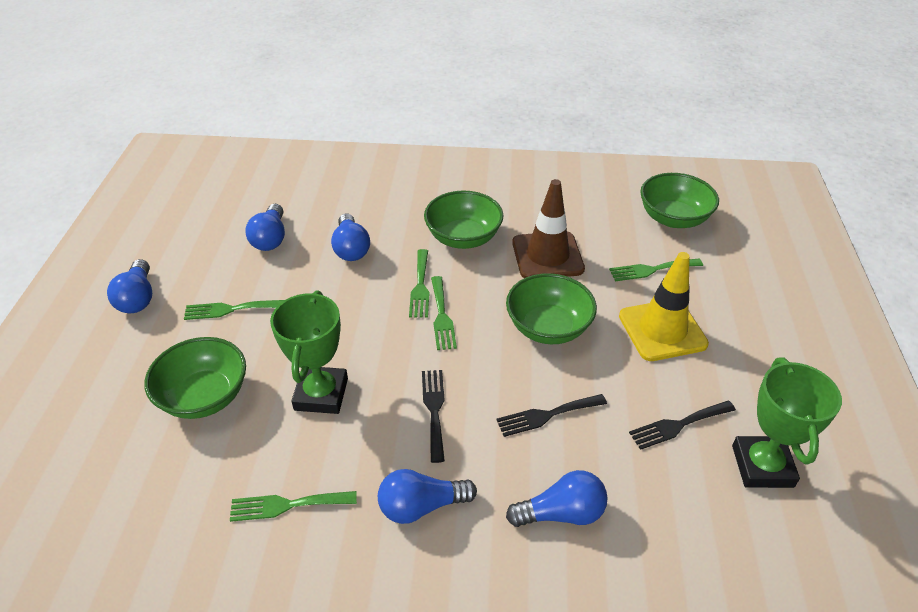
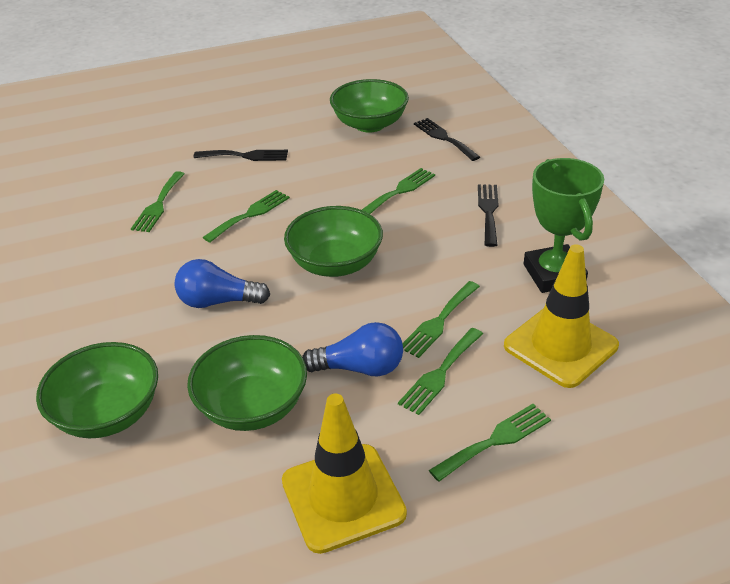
blue light bulb: [107,259,152,313] [245,204,285,251] [331,213,370,261] [378,469,477,524] [506,470,608,527] = 5 -> [174,259,270,308] [302,322,403,377] = 2
brown traffic cone: [512,179,585,278] = 1 -> none = 0
green fork: [184,300,284,320] [230,491,357,522] [409,249,429,318] [431,276,457,350] [609,258,703,281] = 5 -> [131,171,185,232] [202,190,290,243] [362,168,435,214] [398,328,483,415] [402,281,480,358] [429,404,551,482] = 6
green trophy: [270,290,348,414] [732,357,842,488] = 2 -> [524,158,604,293] = 1
yellow traffic cone: [619,252,709,361] = 1 -> [282,394,407,554] [504,244,619,388] = 2

